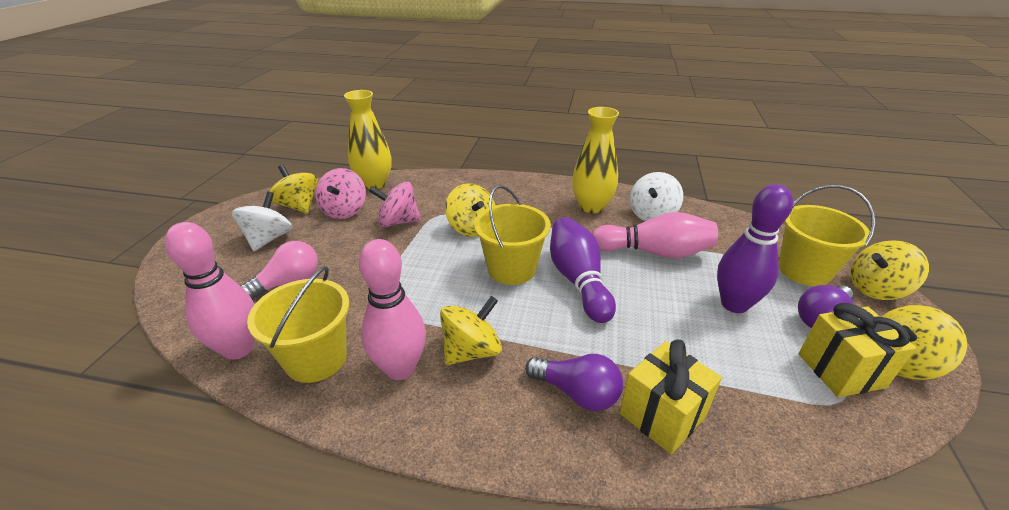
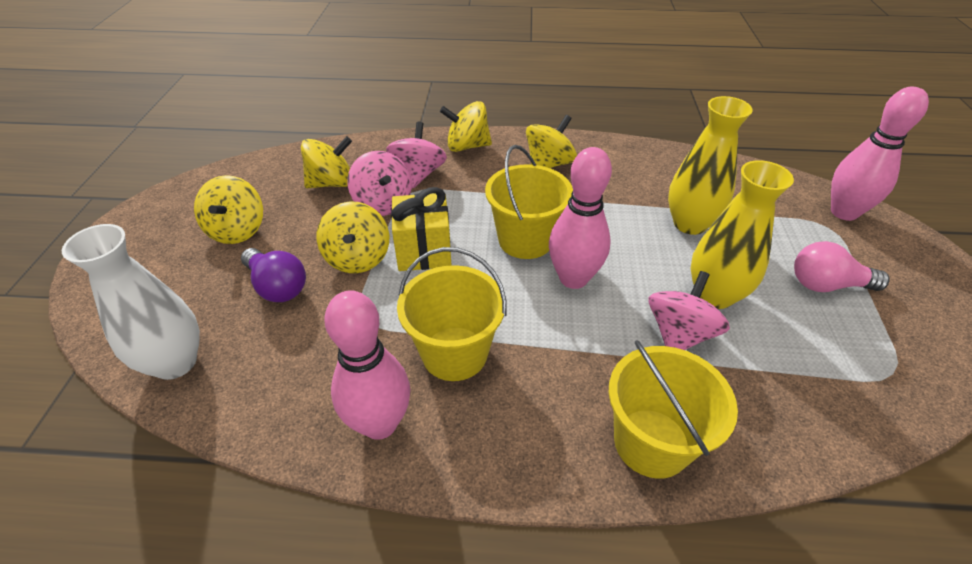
pink spinning top: [315,168,366,219] [369,182,421,227] = 2 -> [347,151,412,216] [386,121,447,188] [648,271,730,350] = 3
purple bowling pin: [550,217,616,323] [717,184,793,313] = 2 -> none = 0
purple light bulb: [525,354,623,411] [798,285,854,328] = 2 -> [241,248,306,302] = 1
white spinning top: [232,192,292,251] [630,172,683,221] = 2 -> none = 0
white vase: none = 0 -> [62,224,200,380] = 1
yellow gift: [620,340,722,454] [799,303,916,397] = 2 -> [391,187,452,271] = 1

